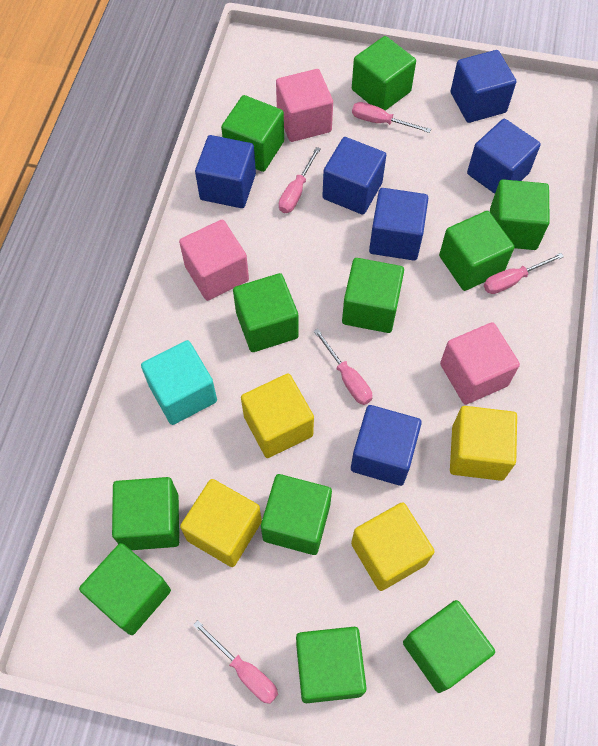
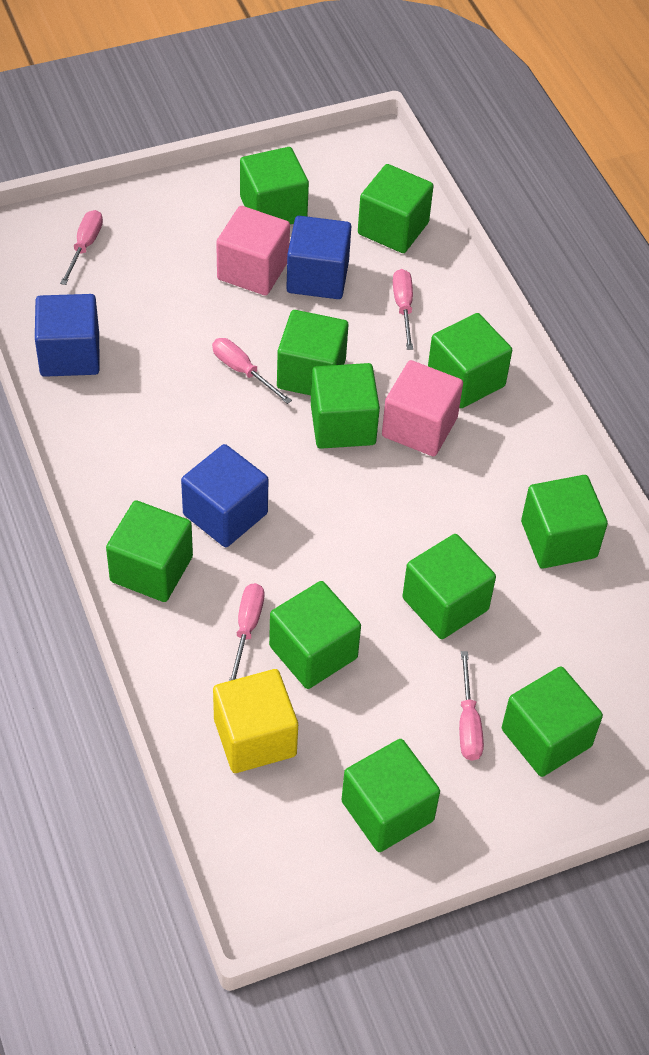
blue cube: [195,135,256,208] [322,137,386,215] [351,405,422,486] [369,188,428,261] [451,50,516,123] [467,119,541,194] = 6 -> [35,294,100,377] [181,444,269,547] [286,216,351,299] = 3
pink cube: [179,220,249,301] [276,69,333,142] [440,322,520,405] = 3 -> [216,206,290,296] [382,360,463,457] = 2
turquoise cube: [141,340,217,425] = 1 -> none = 0
yellow cube: [180,479,262,567] [241,374,314,458] [351,502,435,591] [450,406,517,481] = 4 -> [213,669,298,773] = 1

